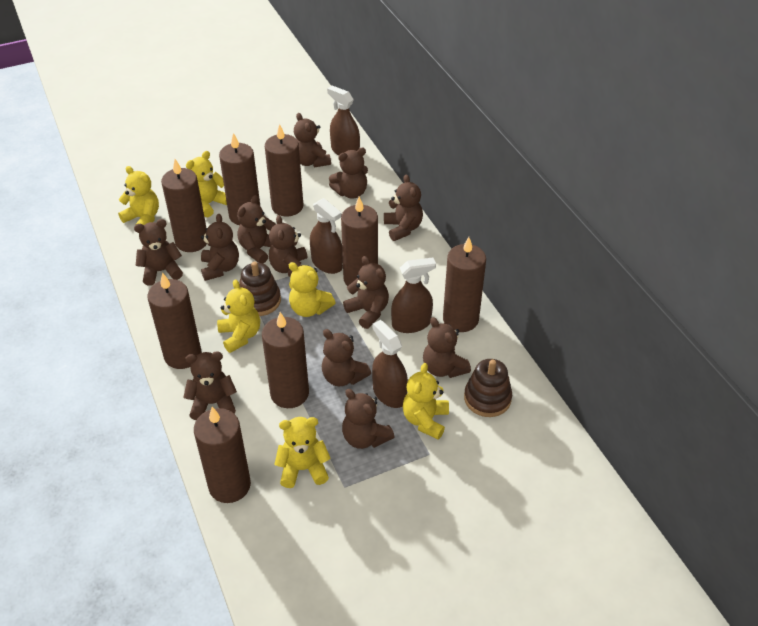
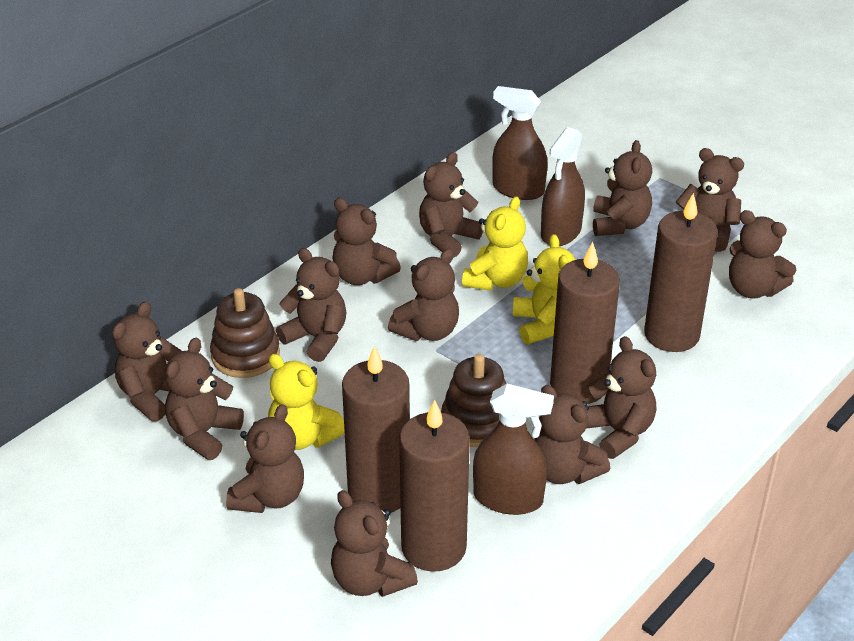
brown candle: [147,272,202,369] [161,159,207,252] [194,407,251,503] [219,133,260,225] [262,312,309,408] [265,124,303,217] [341,197,378,286] [443,237,486,332] = 8 -> [342,346,410,513] [399,399,470,572] [550,242,620,404] [644,193,718,352] = 4
brown spray bottle: [310,198,343,274] [327,86,360,156] [372,320,408,408] [391,257,436,333] = 4 -> [473,384,554,515] [492,86,548,200] [541,127,585,246] = 3
brown teddy bear: [134,219,183,286] [183,351,237,420] [201,214,239,281] [237,195,276,264] [269,215,308,277] [294,113,331,168] [322,329,371,386] [329,147,368,199] [342,389,394,449] [343,256,389,329] [384,175,423,241] [423,317,471,378] = 12 -> [112,302,182,422] [164,338,244,460] [226,404,304,513] [276,248,346,362] [331,490,418,597] [333,198,401,285] [388,249,459,341] [419,152,483,258] [534,385,610,484] [586,336,656,459] [593,140,652,236] [676,148,744,252] [729,210,796,299] = 13
yellow teddy bear: [118,166,159,225] [186,151,227,217] [217,279,260,353] [274,417,331,488] [289,262,335,317] [403,363,449,440] = 6 -> [268,354,345,450] [462,196,528,291] [513,234,575,344] = 3

